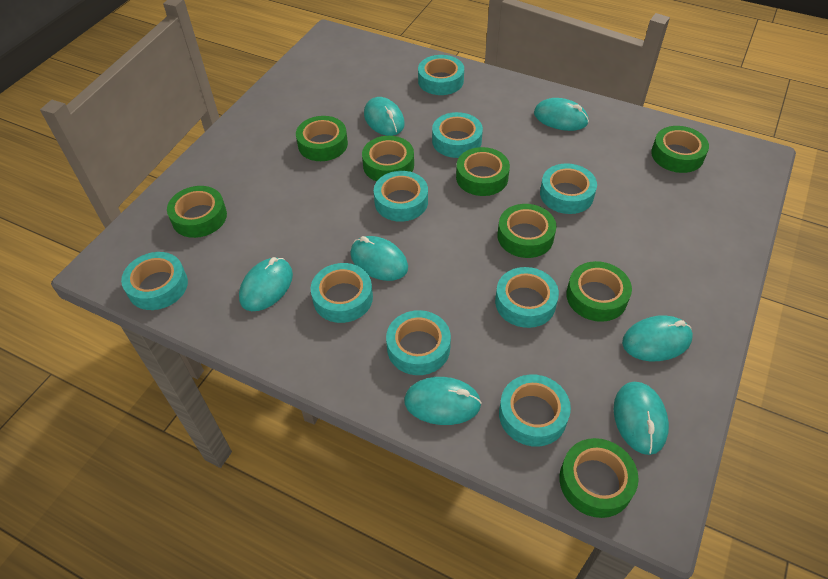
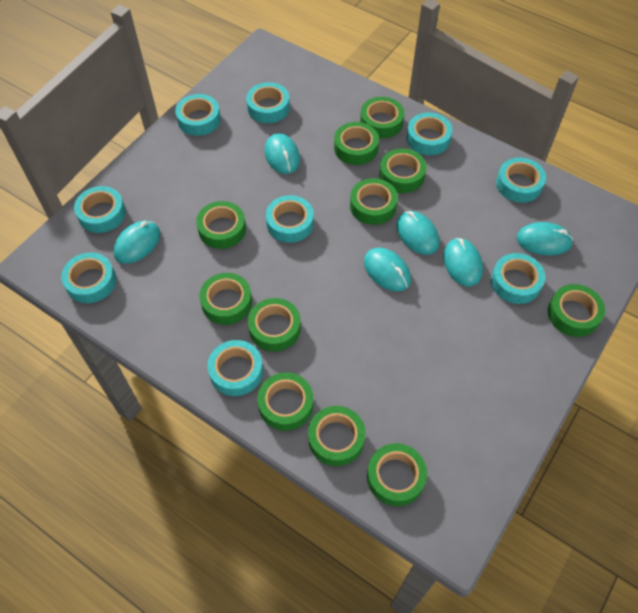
green tape: [167,186,227,238] [296,116,348,161] [362,136,414,181] [456,147,510,196] [497,204,556,258] [559,438,639,518] [566,261,632,322] [651,126,709,173] = 8 -> [196,201,246,249] [199,273,252,325] [248,298,301,352] [257,372,314,431] [308,406,365,466] [334,122,379,165] [350,178,398,225] [360,97,405,138] [367,443,427,506] [379,148,427,193] [548,284,605,337] = 11
turquoise mouse: [239,257,293,311] [350,236,408,281] [364,97,405,136] [404,377,482,425] [534,98,589,131] [614,382,669,455] [622,316,693,361] = 7 -> [113,221,160,264] [265,133,300,174] [364,248,411,291] [396,211,439,255] [444,238,483,286] [516,222,573,255] = 6

